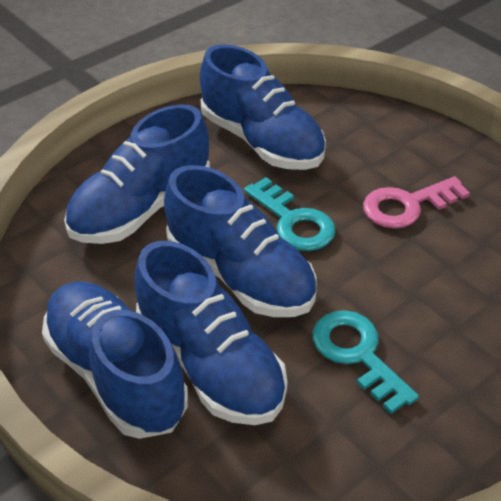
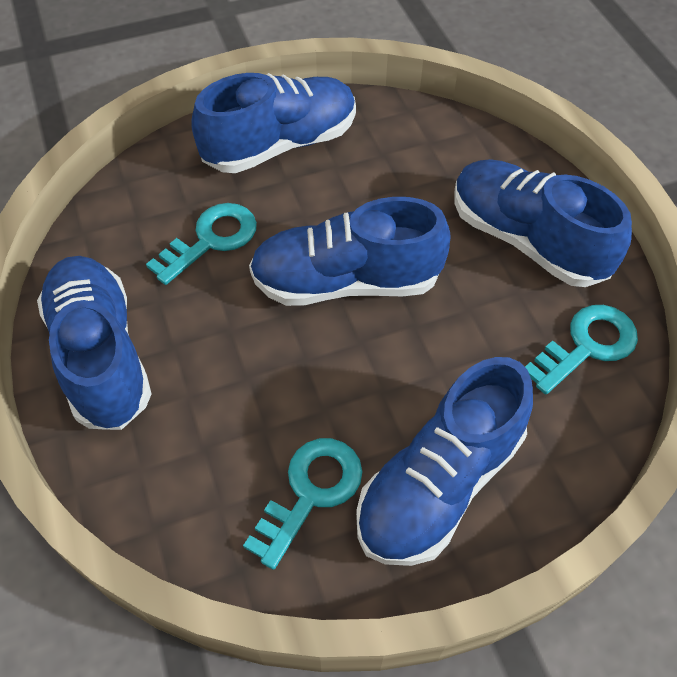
pink key: [363,176,470,229] = 1 -> none = 0
turquoise key: [244,177,336,251] [313,310,419,414] = 2 -> [146,203,257,285] [243,438,362,570] [525,305,638,395] = 3

